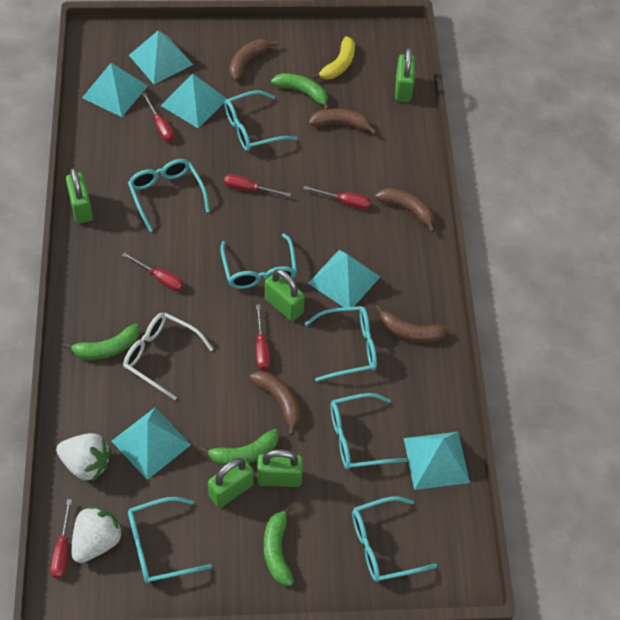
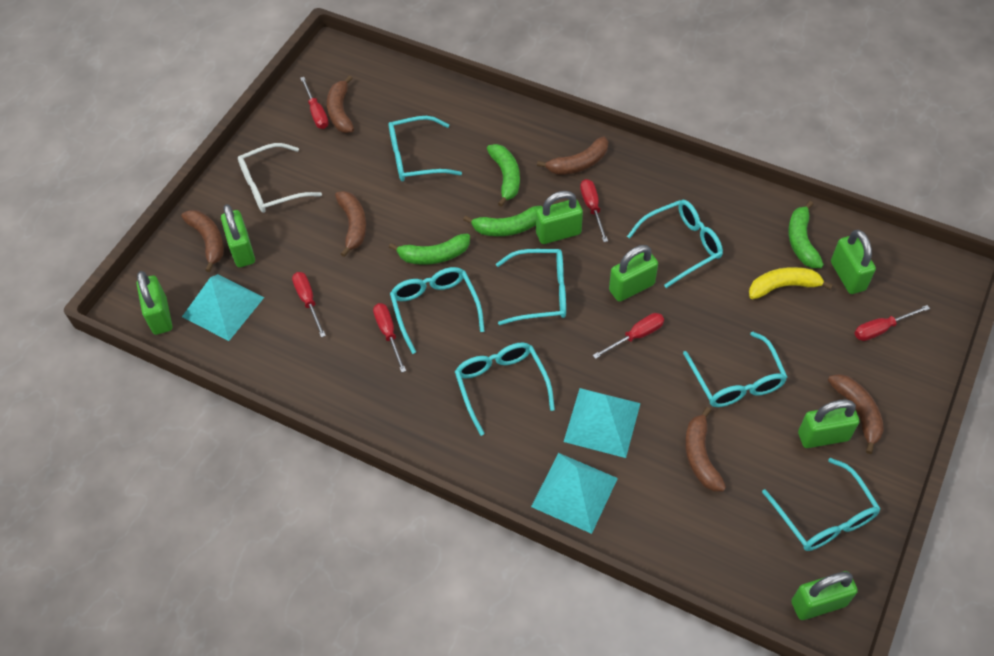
brown banana: [229,39,278,81] [249,371,300,436] [309,109,377,135] [375,188,435,233] [375,305,448,343] = 5 -> [181,210,224,272] [327,75,354,133] [335,191,366,257] [537,137,608,175] [685,407,726,492] [828,374,884,454] = 6
green padlock: [66,167,93,223] [208,458,253,508] [257,449,303,487] [265,269,305,321] [395,47,415,102] = 5 -> [137,271,172,335] [221,204,255,267] [536,191,583,244] [609,245,658,302] [791,571,858,620] [798,399,859,448] [831,229,876,294] = 7
turquoise pyramid: [82,63,148,117] [112,407,191,480] [129,30,193,84] [161,73,227,128] [308,250,380,307] [404,432,470,490] = 6 -> [182,274,264,341] [531,453,618,534] [564,388,641,458] = 3
white strawberry: [56,433,111,482] [71,506,124,563] = 2 -> none = 0

